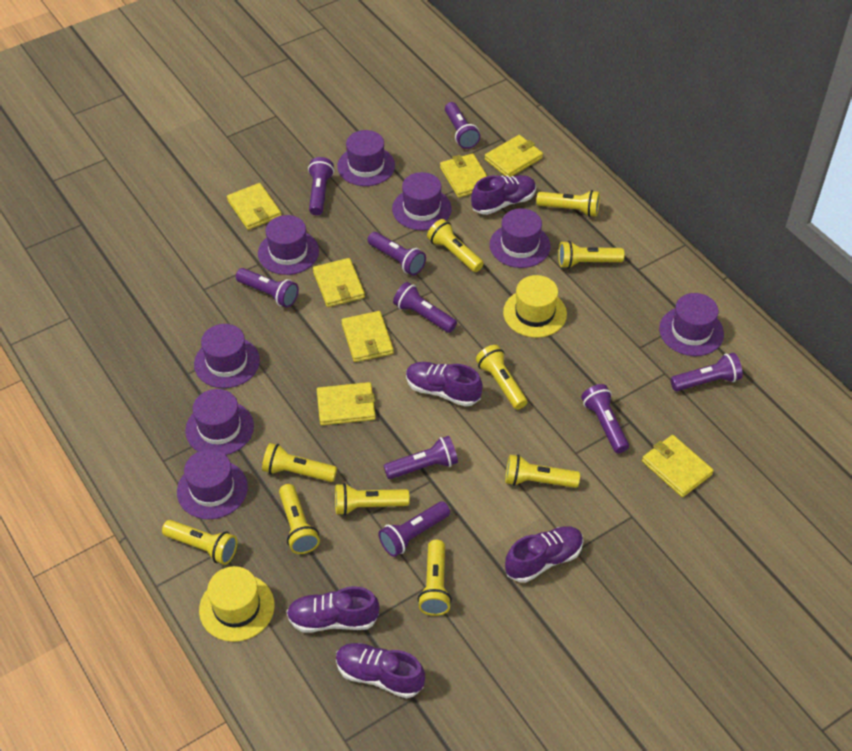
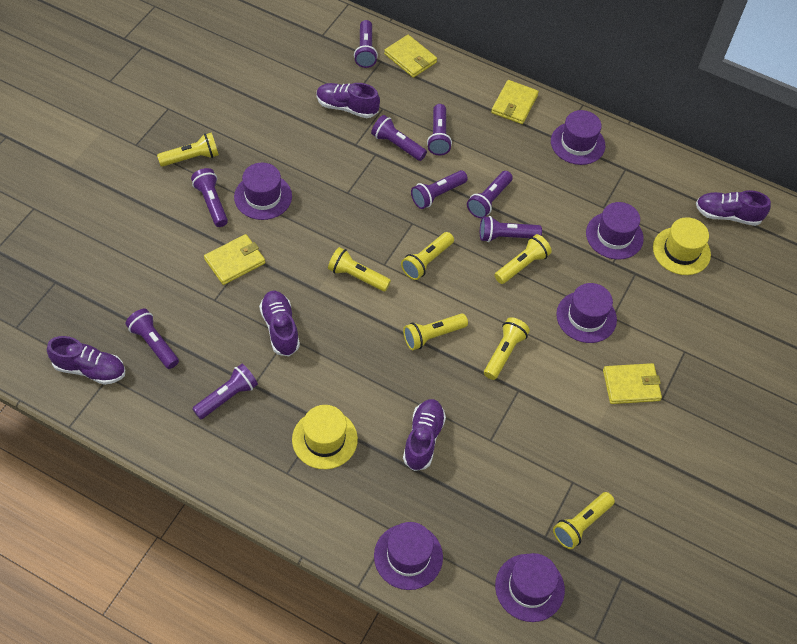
purple hat: [177,449,248,519] [185,389,254,455] [194,324,260,388] [258,215,319,275] [337,130,395,186] [392,172,452,230] [490,208,551,268] [659,293,724,356] = 8 -> [234,163,292,220] [374,522,443,590] [495,553,565,622] [551,110,605,165] [556,283,617,343] [586,202,644,260] = 6
yellow flashlight: [162,520,237,565] [262,443,337,482] [279,484,320,554] [335,483,410,515] [418,540,452,616] [427,219,484,272] [476,345,527,410] [505,454,580,488] [536,190,600,217] [558,241,625,269] = 10 -> [157,133,219,167] [328,247,391,292] [401,232,454,280] [403,313,468,350] [484,317,530,380] [495,234,552,284] [553,492,615,549] = 7
yellow wallet: [227,183,282,230] [313,258,365,307] [317,382,376,425] [341,311,394,362] [440,153,487,198] [485,135,543,177] [642,435,714,497] = 7 -> [204,234,265,285] [384,35,437,78] [491,80,539,124] [603,363,662,404] = 4

